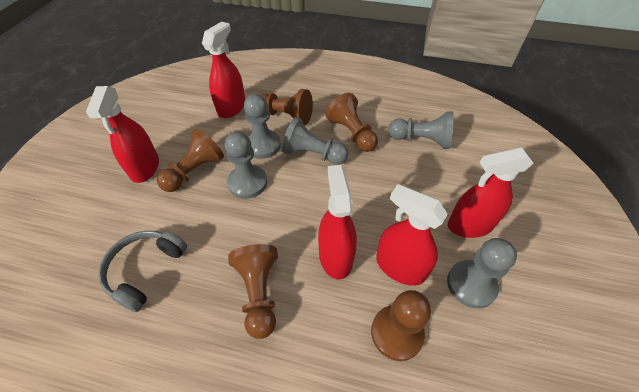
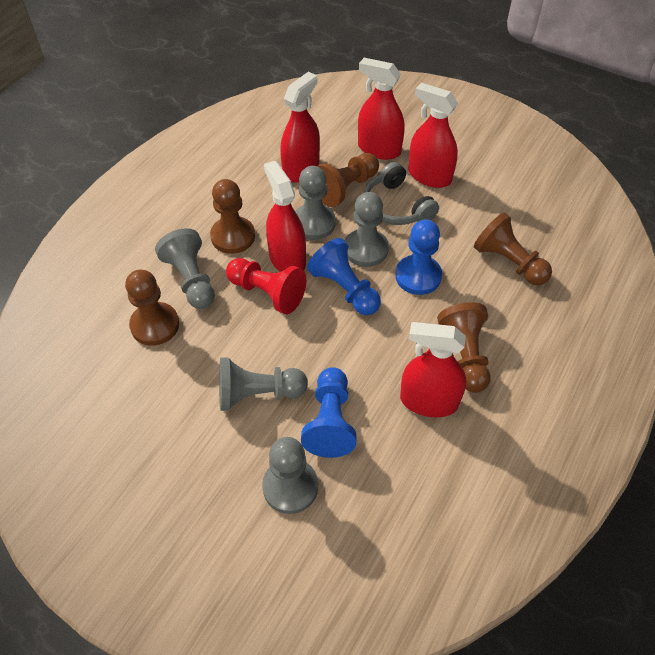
blue pawn: none = 0 -> [301,367,357,458] [307,238,381,315] [395,219,442,295] = 3
red pawn: none = 0 -> [226,258,306,314] = 1

